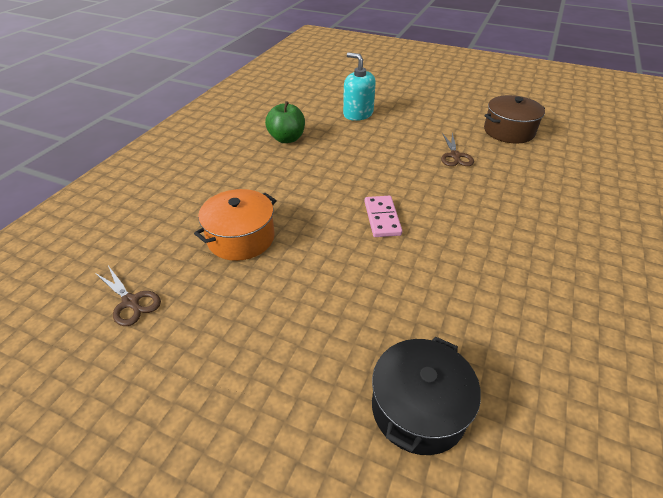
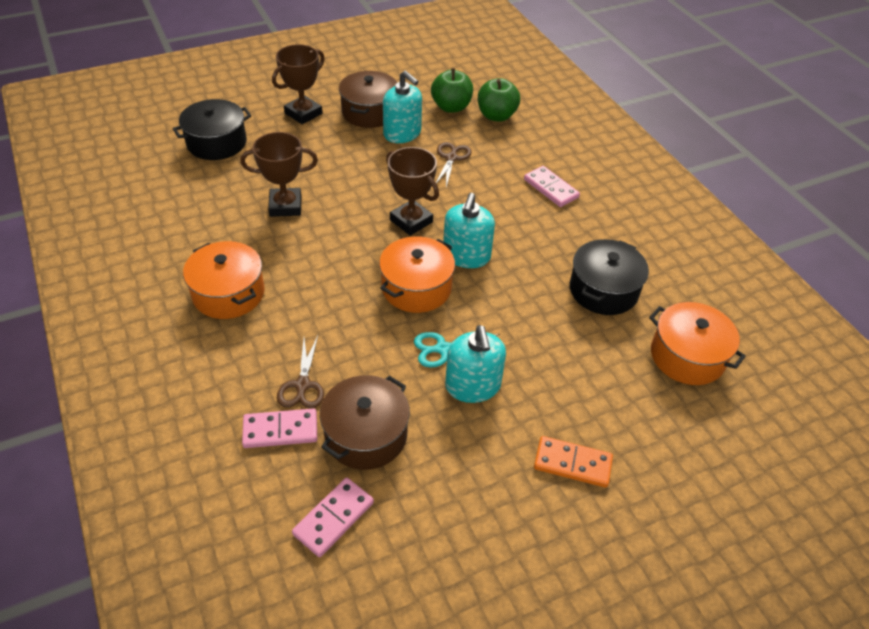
black pot: [372,336,481,455] = 1 -> [173,99,252,160] [570,239,649,315] = 2
brown pot: [484,95,545,144] = 1 -> [320,375,410,470] [339,71,398,128] = 2
brown trophy: none = 0 -> [240,132,318,217] [272,44,325,124] [386,147,439,236] = 3
green apple: [265,101,305,143] = 1 -> [431,68,473,113] [478,78,520,122] = 2
orange domino: none = 0 -> [534,436,613,488] = 1
orange pot: [194,189,277,261] = 1 -> [183,241,265,319] [379,236,455,313] [649,302,746,385] = 3
pink domino: [365,196,402,237] = 1 -> [242,409,317,448] [292,478,374,557] [524,166,580,207] = 3
turquoise scissors: none = 0 -> [414,332,500,368] = 1
turquoise soap dispenser: [343,53,376,121] = 1 -> [383,71,422,143] [443,193,495,268] [445,325,506,403] = 3

